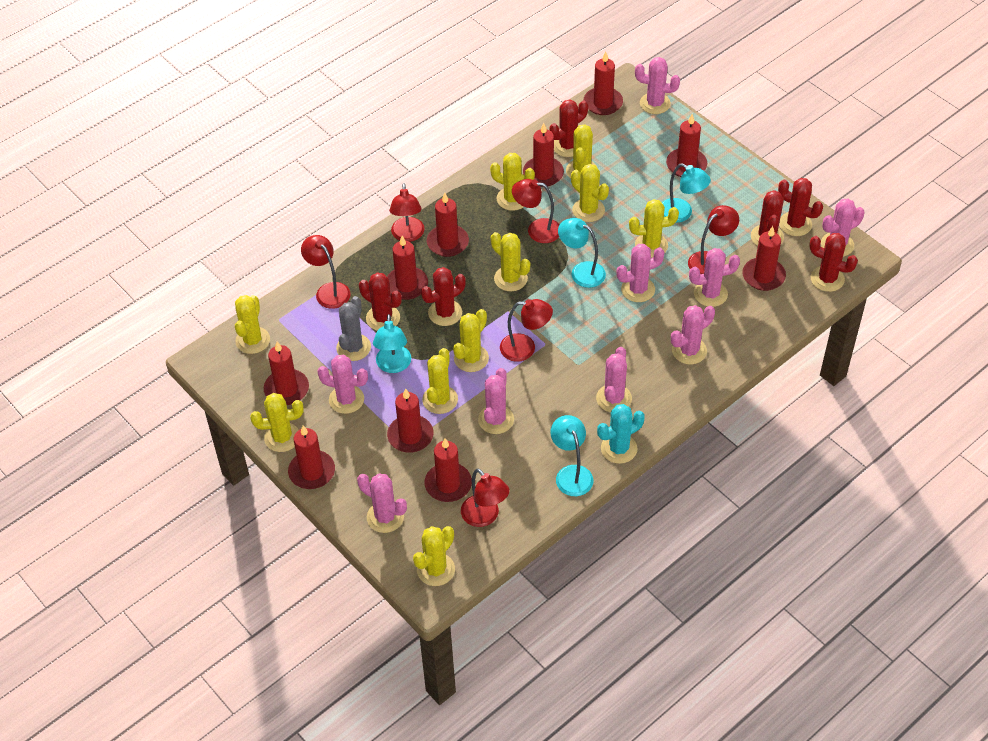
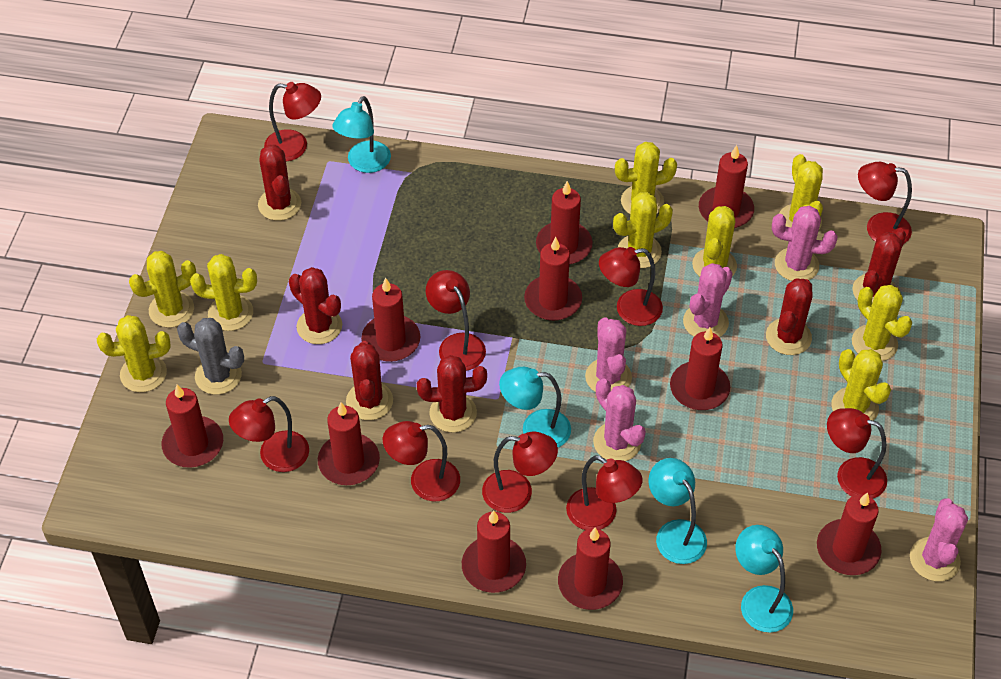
pink cactus: [317,355,368,414] [357,473,407,533] [478,368,514,434] [596,347,632,412] [616,244,664,302] [635,57,680,114] [671,305,715,365] [689,248,740,307] [821,198,864,257] = 9 -> [585,317,632,392] [593,379,646,461] [683,263,733,337] [772,206,838,281] [910,498,968,581] = 5
red lamp: [301,235,351,309] [389,183,425,242] [461,468,510,527] [500,299,553,362] [512,179,559,243] [688,205,739,274] = 6 -> [229,396,309,472] [264,82,321,161] [383,421,460,501] [426,270,486,371] [482,432,558,513] [566,455,643,530] [599,247,663,326] [827,408,887,499] [858,162,912,244] = 9
turquoise cactus: [597,404,645,464] = 1 -> none = 0
yellow cactus: [235,295,270,354] [250,393,304,452] [413,526,455,586] [422,348,458,414] [453,309,489,372] [490,153,535,211] [491,232,530,291] [566,124,596,178] [571,164,609,222] [629,199,679,258] = 10 -> [97,315,171,392] [129,251,196,328] [190,254,257,331] [613,192,673,268] [615,142,677,214] [692,206,737,277] [779,154,823,229] [831,349,891,421] [852,285,913,361] = 9

